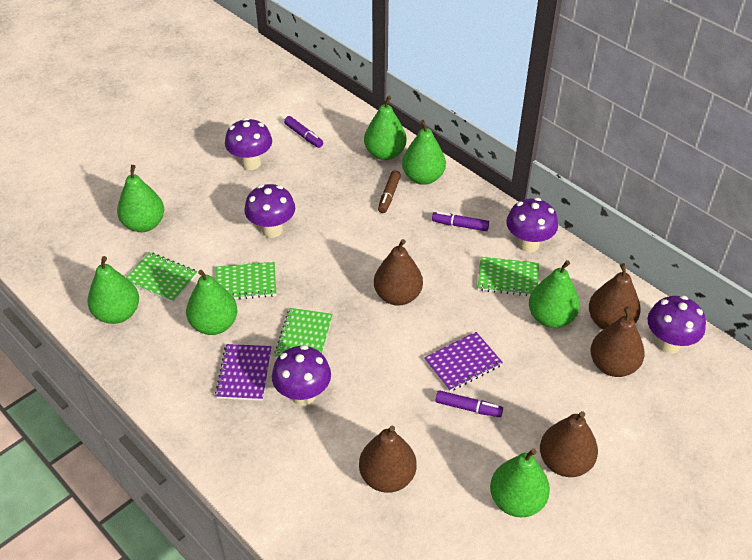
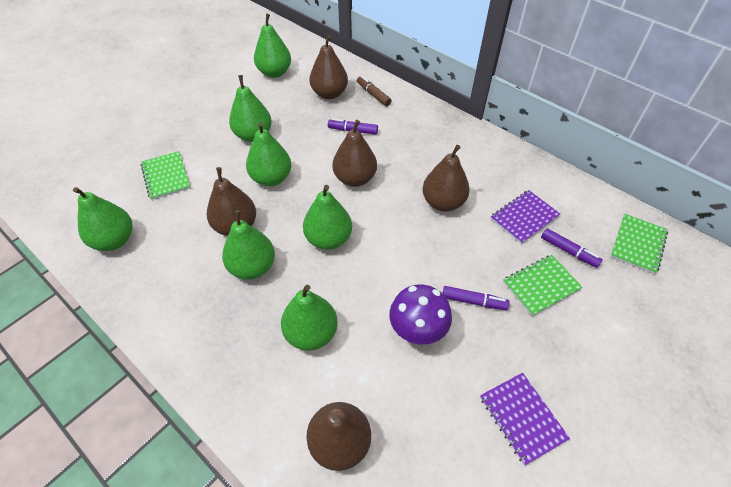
green notebook: [126,252,197,302] [216,262,276,299] [274,308,333,358] [478,257,539,296] = 4 -> [141,151,190,200] [503,255,583,316] [611,214,668,274] = 3
purple mushroom: [225,118,272,170] [244,184,295,238] [272,345,331,406] [506,198,558,253] [647,296,706,354] = 5 -> [389,284,452,345] = 1

